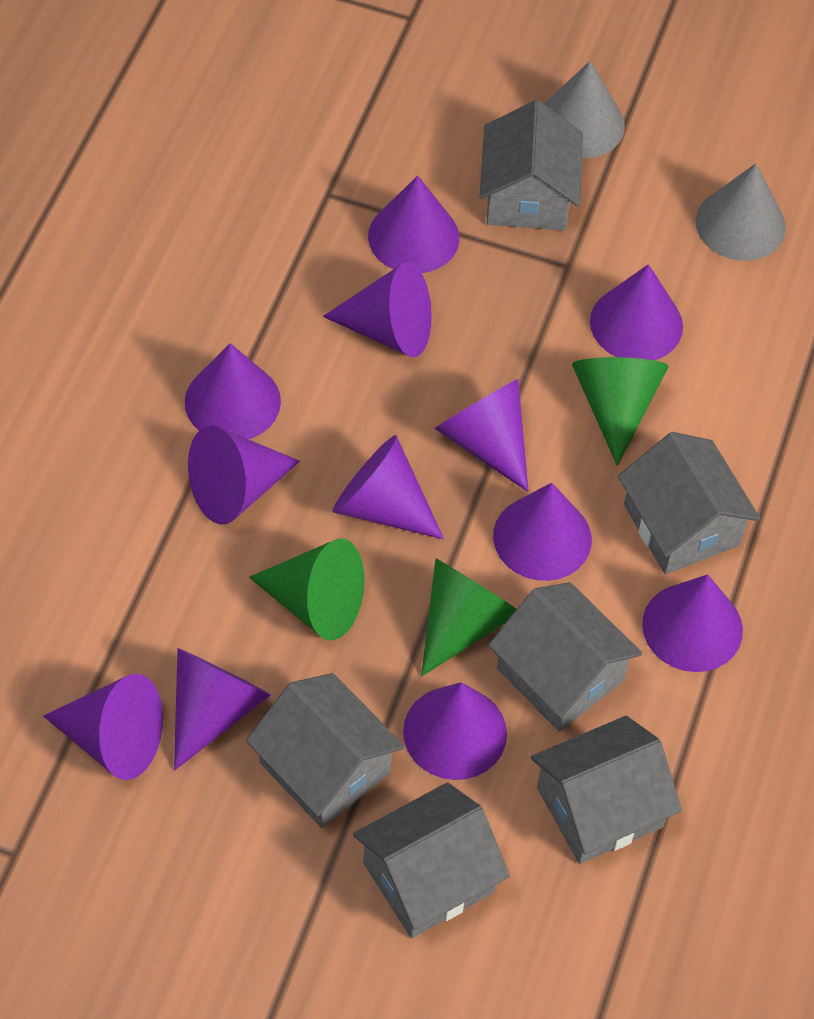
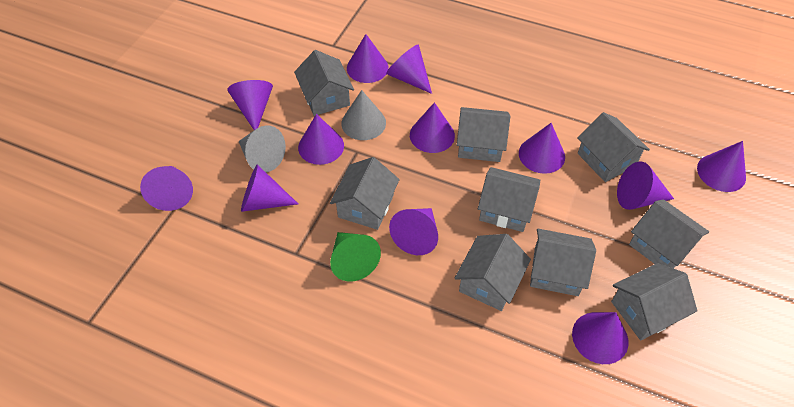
green cone: [249,539,365,641] [421,559,517,676] [572,357,669,466] = 3 -> [330,232,381,281] = 1
grey house: [246,673,405,828] [353,782,510,938] [480,100,583,230] [488,582,642,732] [531,716,682,864] [618,432,761,574] = 6 -> [294,50,354,116] [330,157,400,230] [455,234,531,311] [457,107,510,162] [478,167,540,232] [530,229,596,296] [577,112,650,182] [611,263,697,341] [629,200,709,268] = 9

